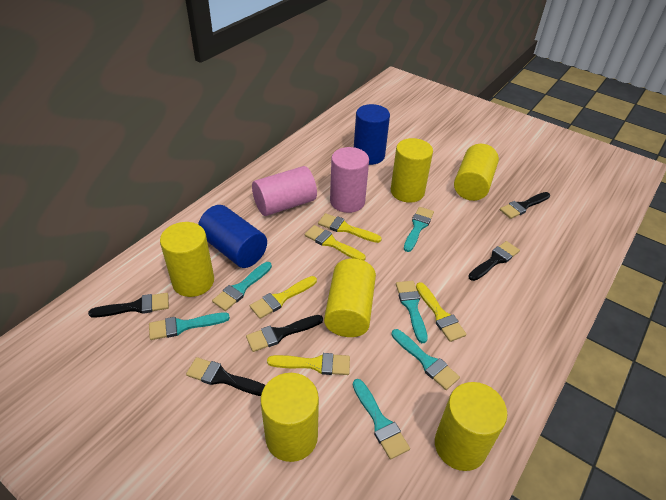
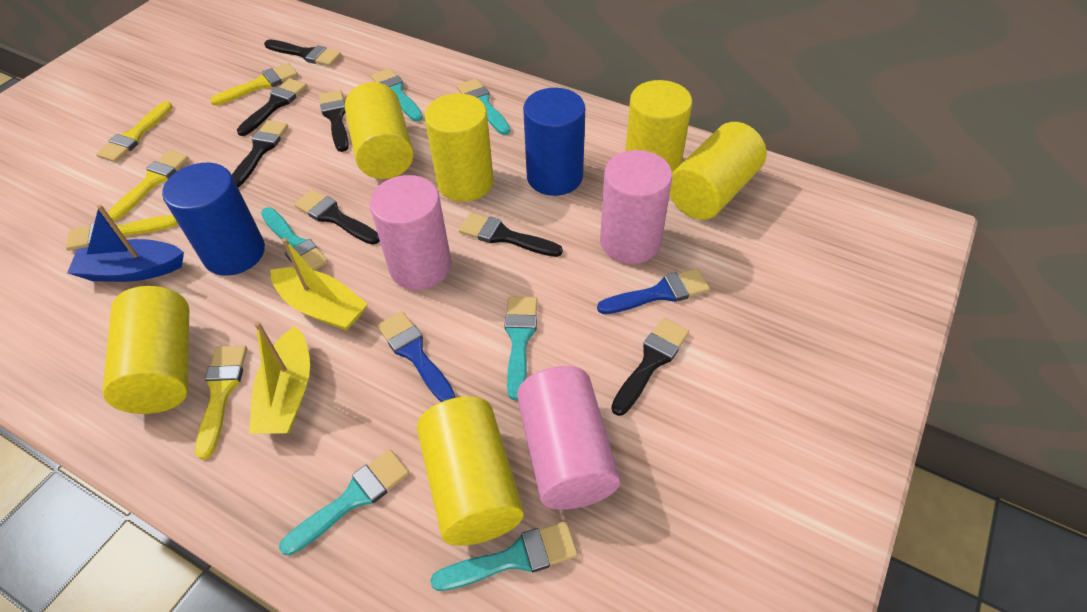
black brush: [88,293,169,318] [186,357,266,396] [246,315,323,352] [468,241,520,281] [500,192,550,219] = 5 -> [232,120,288,187] [237,78,307,136] [264,40,341,66] [294,190,380,245] [319,90,349,152] [459,213,563,257] [611,318,689,416] = 7
blue boat: none = 0 -> [67,205,184,282] = 1
blue brush: none = 0 -> [377,311,455,402] [597,268,710,314] = 2
pink cylinder: [252,166,317,216] [330,147,369,213] = 2 -> [370,175,452,290] [517,366,620,510] [600,150,672,264] = 3
yellow boat: none = 0 -> [249,321,310,434] [270,238,368,331] = 2

